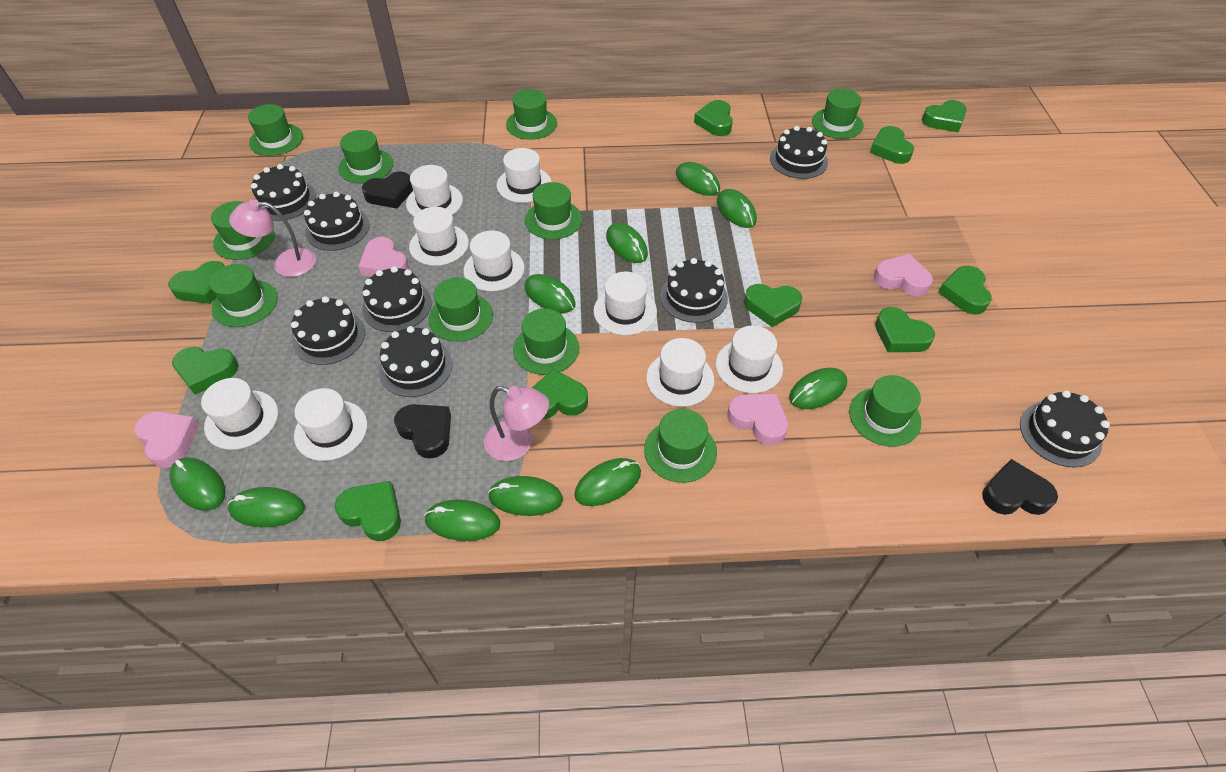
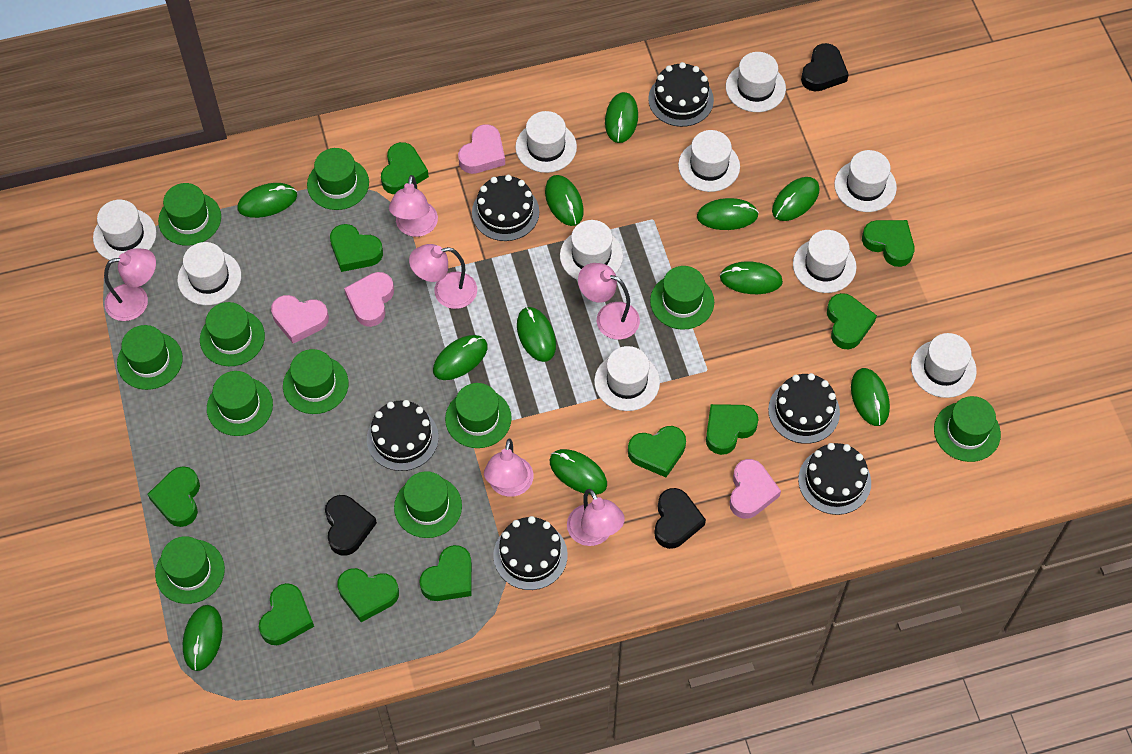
black cake: [251,164,316,221] [291,296,365,365] [304,192,370,251] [362,266,432,332] [379,326,453,397] [660,258,728,323] [770,126,828,179] [1020,390,1110,467] = 8 -> [367,400,439,471] [472,175,539,241] [493,516,568,590] [648,62,714,127] [768,373,840,444] [798,443,871,515] = 6
green mouse: [169,457,226,511] [228,487,305,527] [424,499,500,541] [488,476,563,516] [524,274,575,313] [574,458,641,506] [606,223,648,263] [676,162,720,196] [717,189,757,228] [789,368,847,409] = 10 -> [183,605,223,671] [237,183,297,218] [433,335,488,380] [517,307,556,362] [545,175,584,226] [550,449,607,495] [605,92,638,143] [697,198,759,230] [720,261,783,294] [772,177,820,221] [851,368,890,426] = 11
pink lamp: [229,200,316,277] [484,386,549,461] = 2 -> [104,248,156,321] [389,175,438,237] [409,244,477,309] [484,438,533,497] [567,489,625,546] [578,263,640,340] = 6
white hat: [201,378,278,450] [294,388,367,461] [406,165,463,217] [409,207,469,266] [464,230,525,291] [497,148,552,203] [593,272,657,335] [646,338,714,407] [716,326,783,393] = 9 -> [93,200,156,260] [177,242,241,305] [515,111,577,173] [560,220,623,280] [594,346,660,411] [678,130,740,192] [726,52,786,112] [793,230,857,293] [834,150,897,212] [911,333,977,398] = 10

